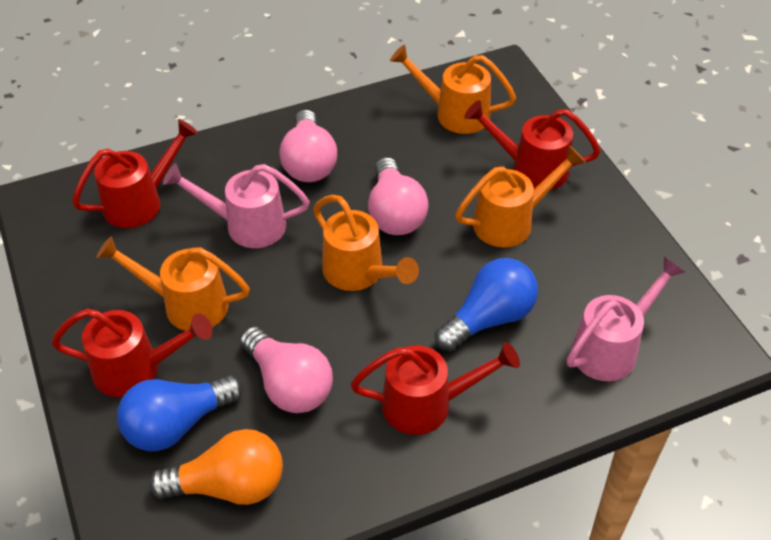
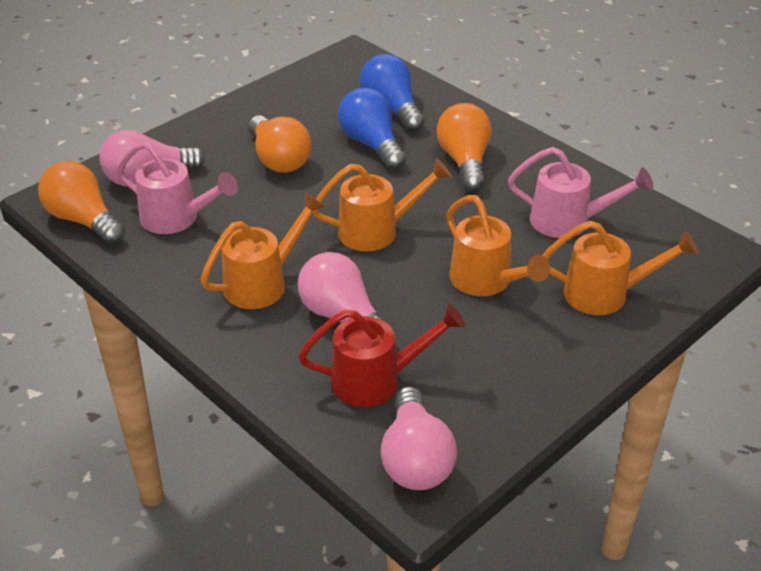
orange light bulb: [149,429,283,505] = 1 -> [38,161,125,244] [248,115,312,172] [437,103,491,191] = 3
red watering can: [51,309,213,397] [72,119,198,228] [351,342,520,435] [464,100,601,190] = 4 -> [298,304,465,407] = 1

